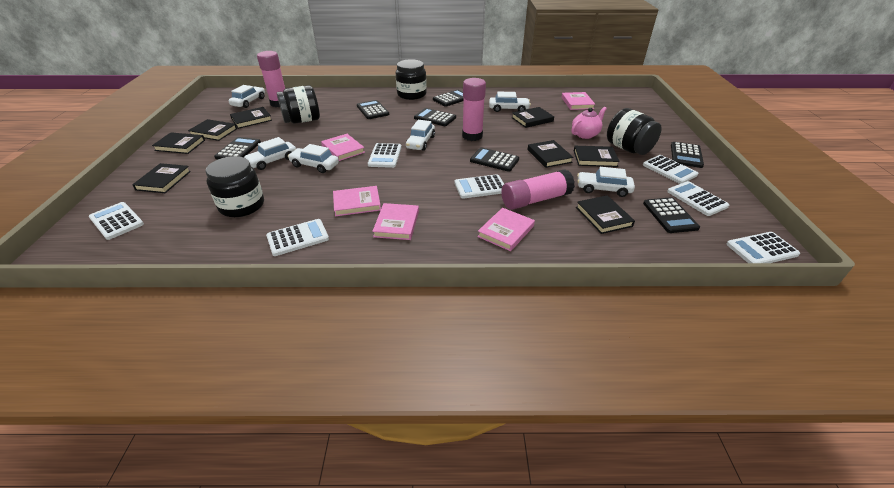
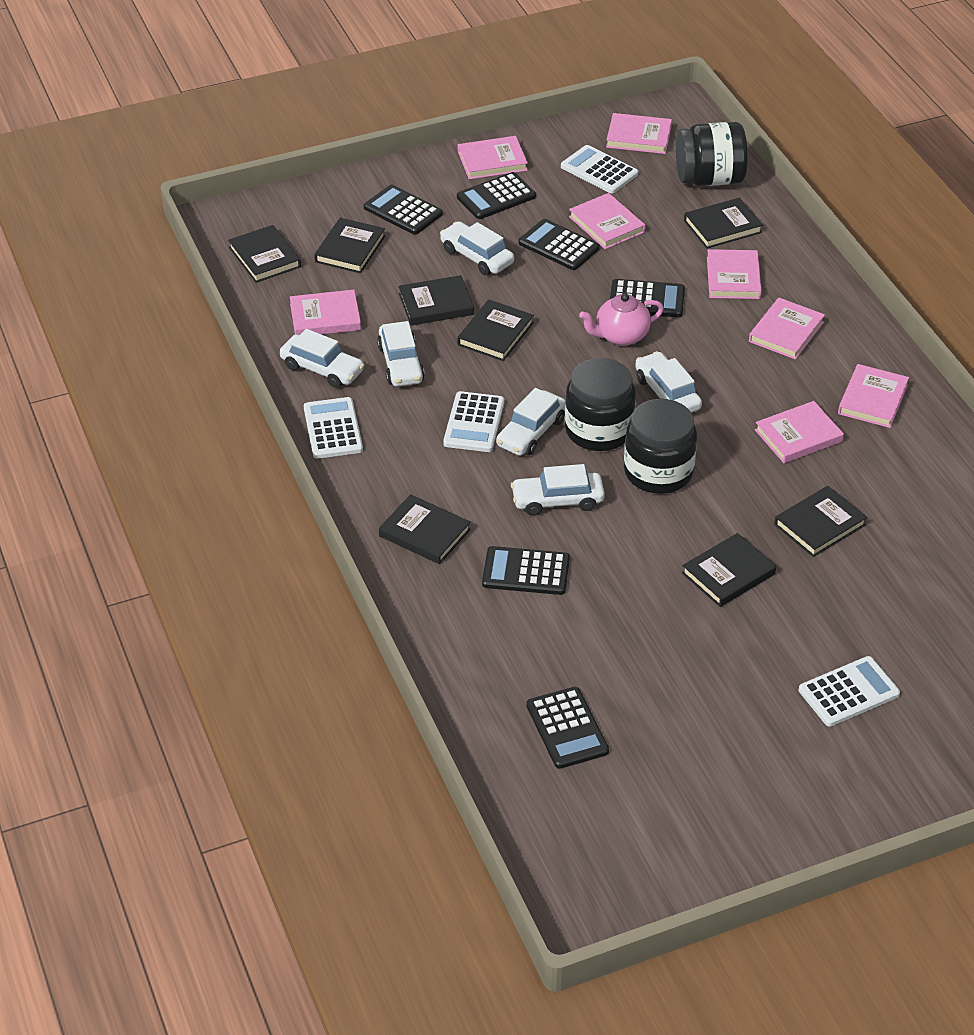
black calculator: [214,137,261,159] [357,100,389,119] [414,108,456,126] [433,90,464,107] [470,147,519,172] [643,197,700,233] [671,142,704,168] = 7 -> [364,185,443,235] [457,172,536,219] [482,546,570,595] [519,219,600,270] [527,687,609,769] [610,279,685,318] = 6
black jar: [205,156,264,217] [277,85,320,124] [396,59,427,100] [607,108,662,155] = 4 -> [565,358,636,451] [624,399,697,494] [676,122,748,186] = 3
pink book: [321,134,365,161] [333,186,381,216] [372,203,419,240] [477,208,535,251] [561,92,595,110] = 5 -> [290,290,361,335] [458,136,528,179] [569,193,645,249] [606,113,672,154] [707,249,762,299] [749,298,825,360] [755,401,844,463] [838,364,909,428] = 8
pink glue stick: [257,51,285,107] [462,78,486,141] [501,169,575,210] = 3 -> none = 0
white calculator: [89,202,144,240] [266,219,329,256] [368,143,402,168] [454,174,504,199] [643,155,699,184] [667,181,729,216] [726,232,800,263] = 7 -> [304,397,363,459] [443,391,505,452] [561,145,638,193] [799,656,900,727] = 4

